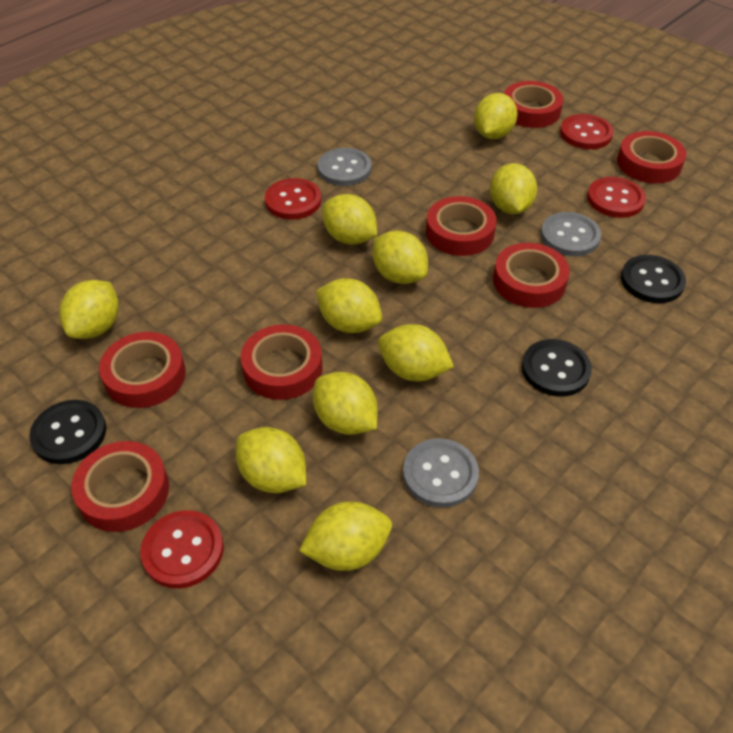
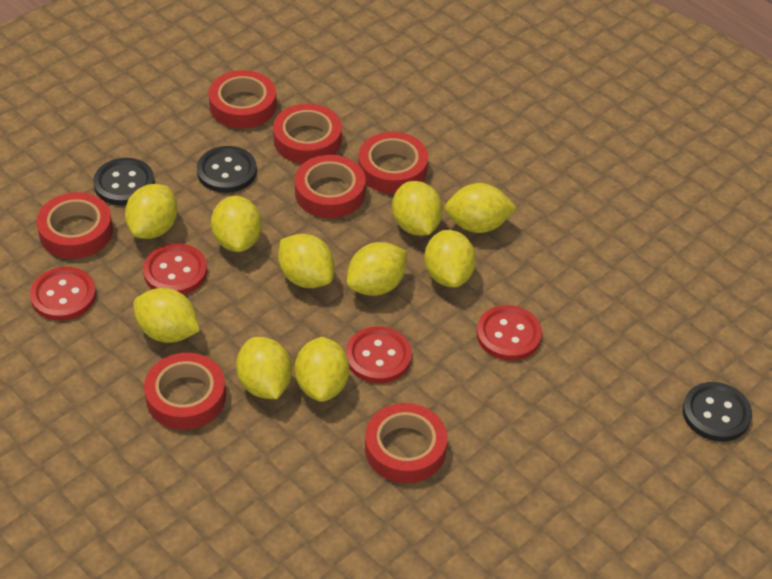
grey button: [318,148,372,186] [403,438,479,508] [541,212,601,256] = 3 -> none = 0

